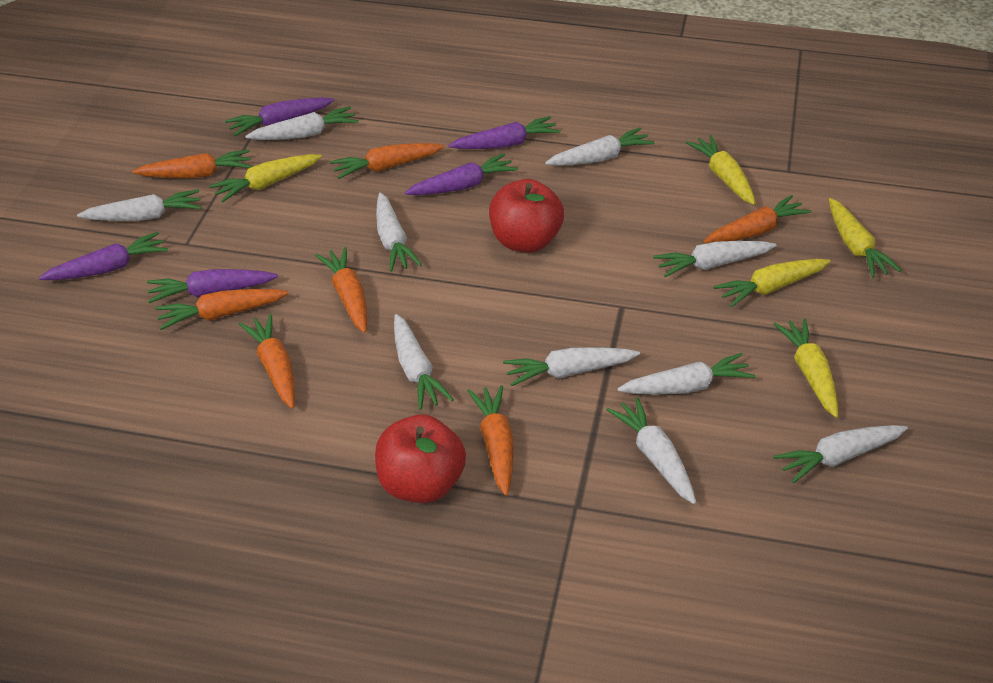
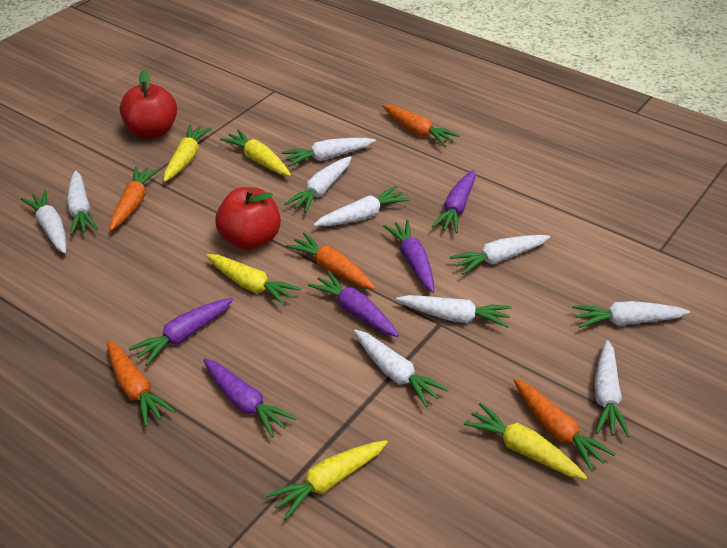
orange carrot: [133,150,252,178] [155,289,289,330] [239,314,295,409] [315,247,367,333] [330,143,445,179] [467,385,513,496] [703,195,811,243] = 7 -> [107,340,175,427] [110,166,160,231] [286,232,375,290] [382,104,460,146] [514,379,616,472] = 5

